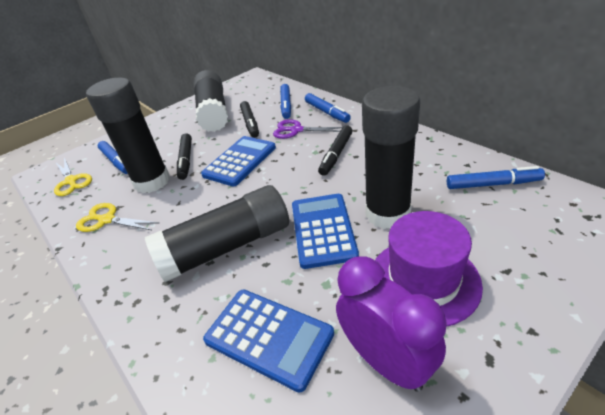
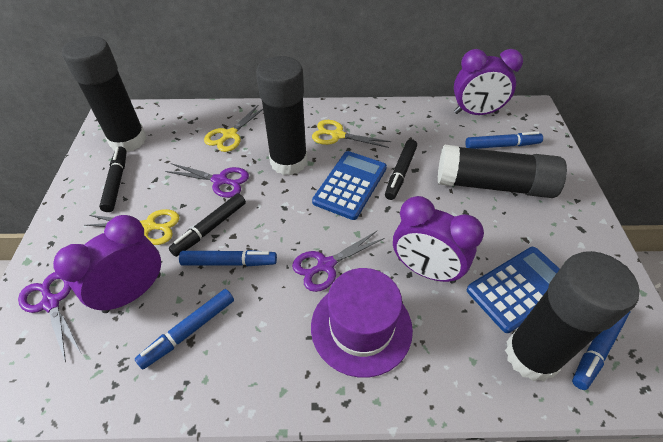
blue calculator: [201,136,276,187] [203,289,334,393] [292,194,359,269] = 3 -> [312,151,387,220] [467,247,560,333] = 2
purple clock: [336,257,447,392] = 1 -> [53,215,161,313] [393,196,484,284] [454,49,523,115] = 3
purple scissors: [273,119,343,139] = 1 -> [18,272,81,362] [165,163,249,198] [292,231,385,292] = 3
yellow scissors: [54,158,92,196] [76,203,159,232] = 2 -> [84,209,179,245] [204,104,263,152] [312,120,391,148] = 3

